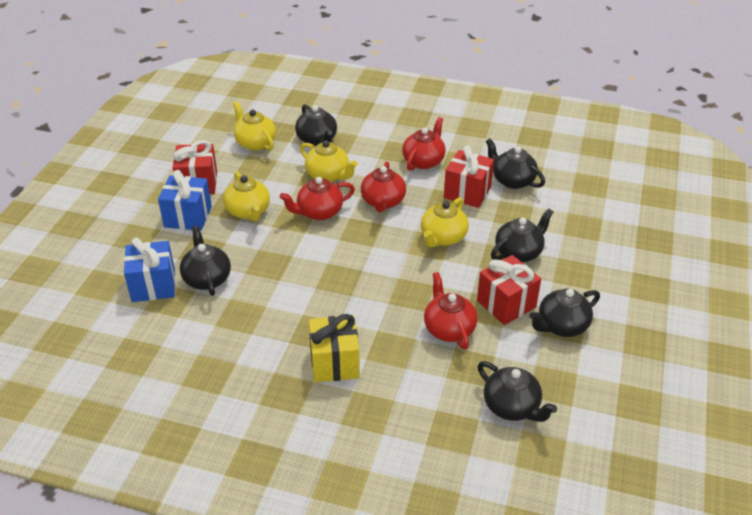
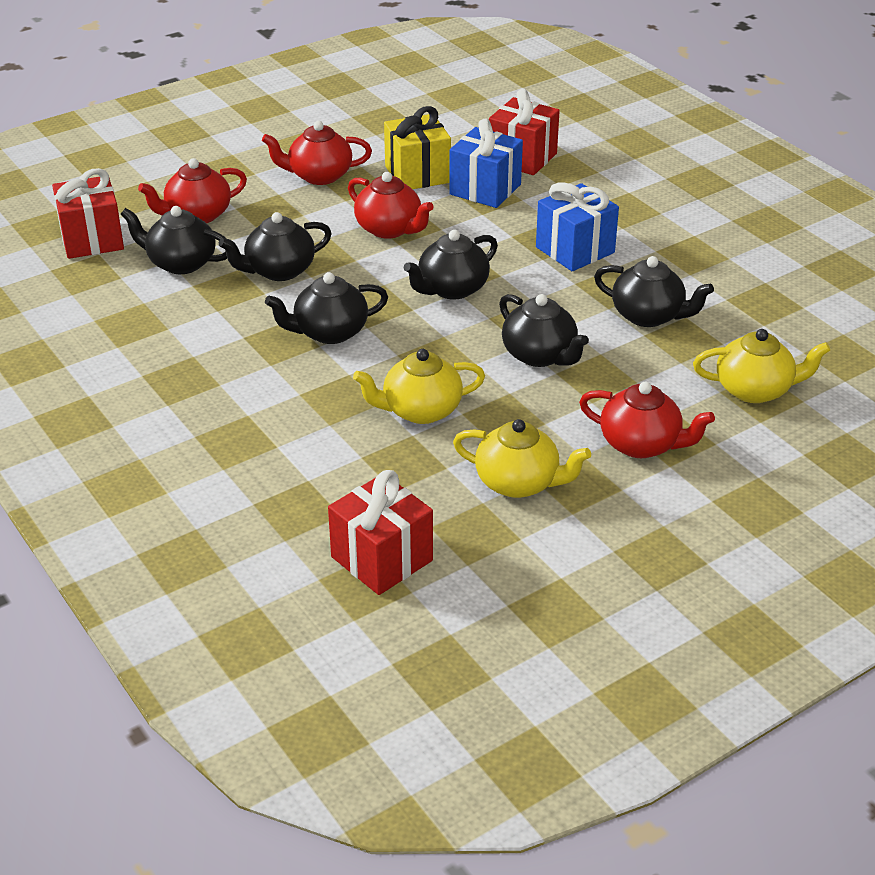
yellow teapot: [223,172,270,221] [233,101,276,151] [300,140,358,182] [421,197,469,248] = 4 -> [353,349,485,424] [453,419,591,498] [693,329,830,403] = 3

